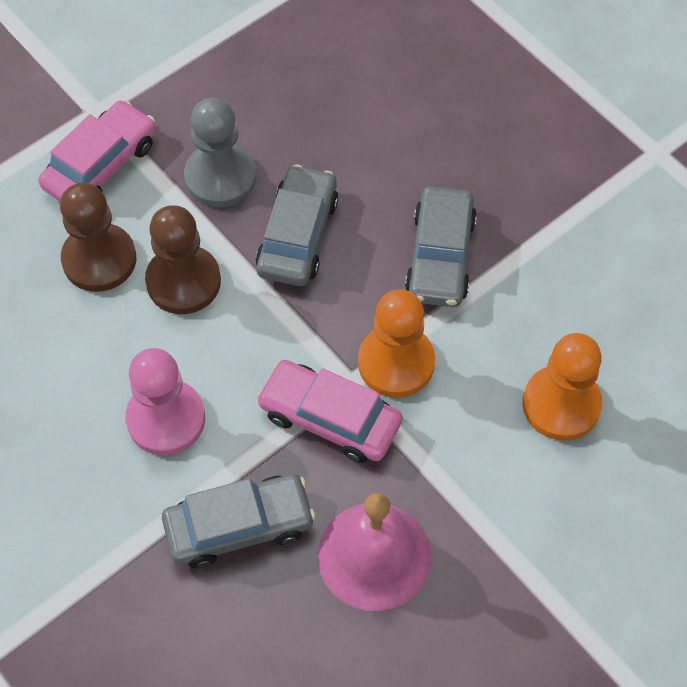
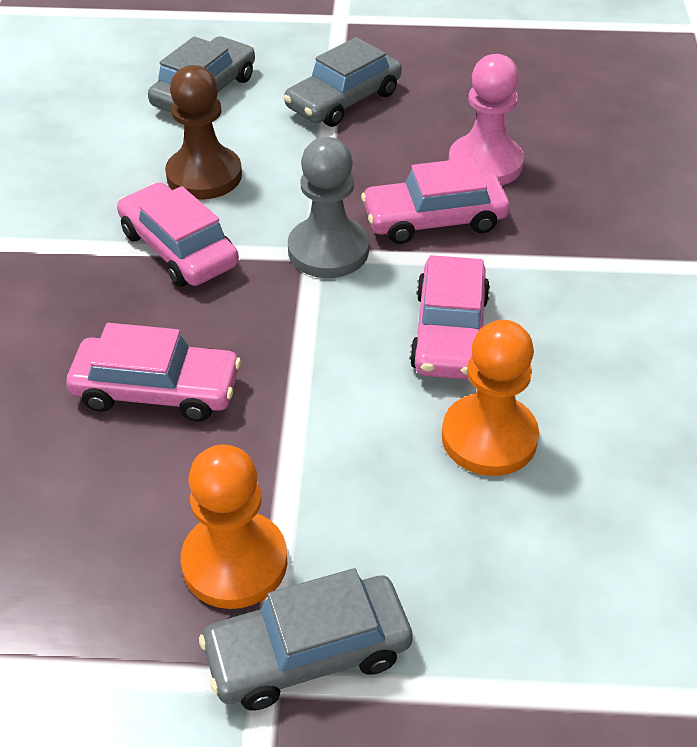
brown pawn: [60,183,136,292] [145,205,221,314] = 2 -> [165,65,242,199] = 1
pink bell: [317,493,431,611] = 1 -> none = 0
pink car: [38,100,156,201] [256,360,402,463] = 2 -> [66,323,241,422] [117,182,239,287] [361,158,510,244] [410,255,490,380] = 4

